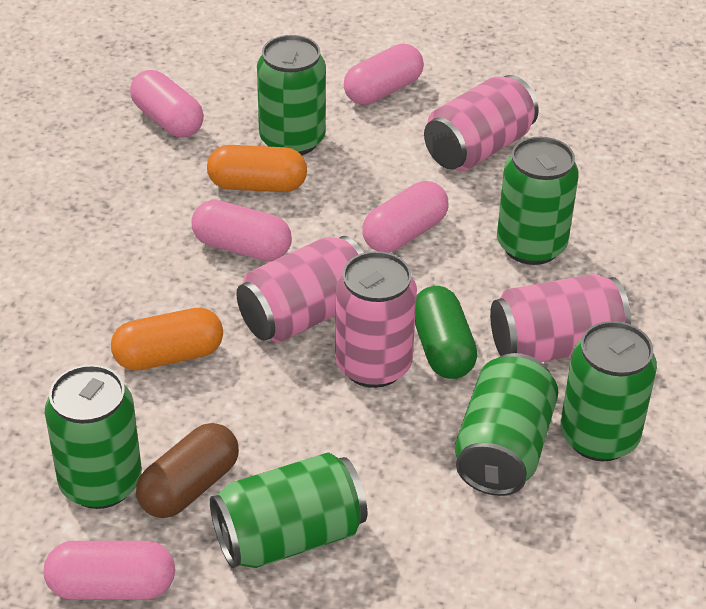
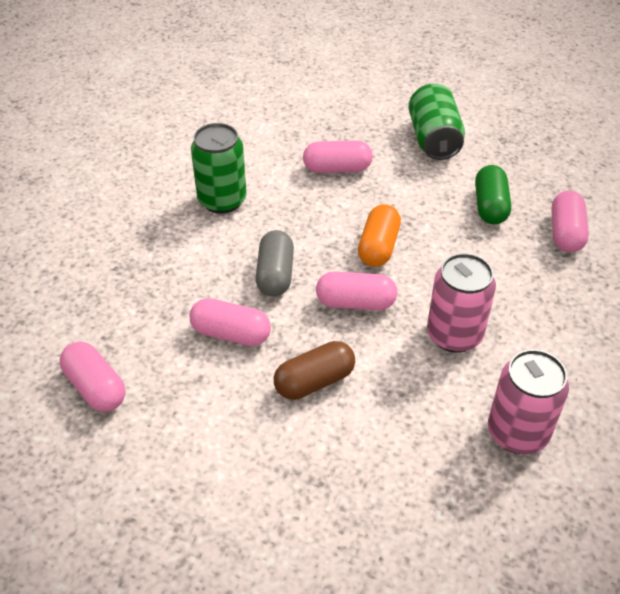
green can: [45,365,142,509] [210,452,367,568] [257,35,326,155] [455,353,558,496] [497,137,579,265] [561,321,657,461] = 6 -> [191,123,247,214] [408,84,465,160] = 2
grey capsule: none = 0 -> [256,230,294,297] = 1
orange capsule: [111,308,223,370] [207,145,307,192] = 2 -> [358,204,401,267] = 1
pink can: [236,236,364,343] [335,251,417,388] [424,75,539,171] [490,274,631,362] = 4 -> [427,253,496,353] [488,349,569,454] = 2

